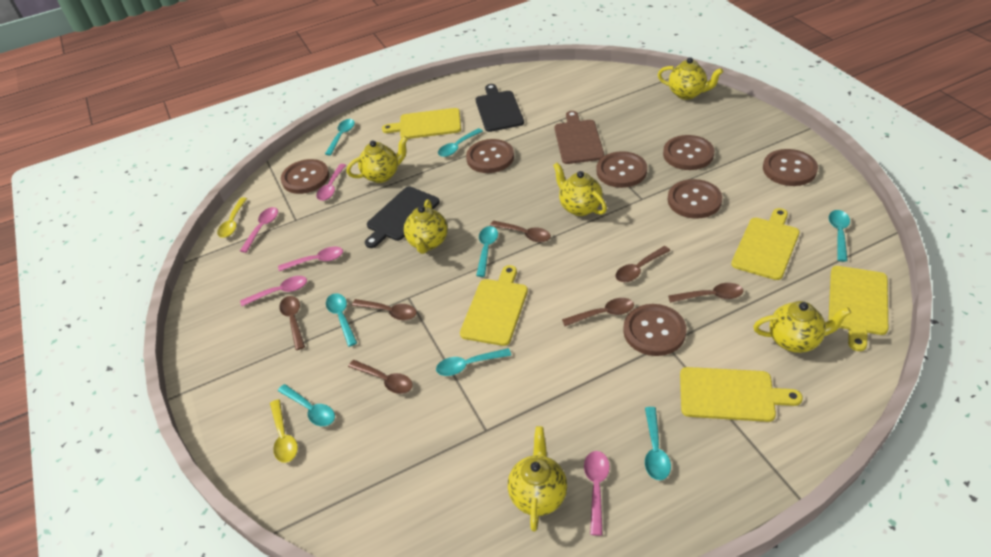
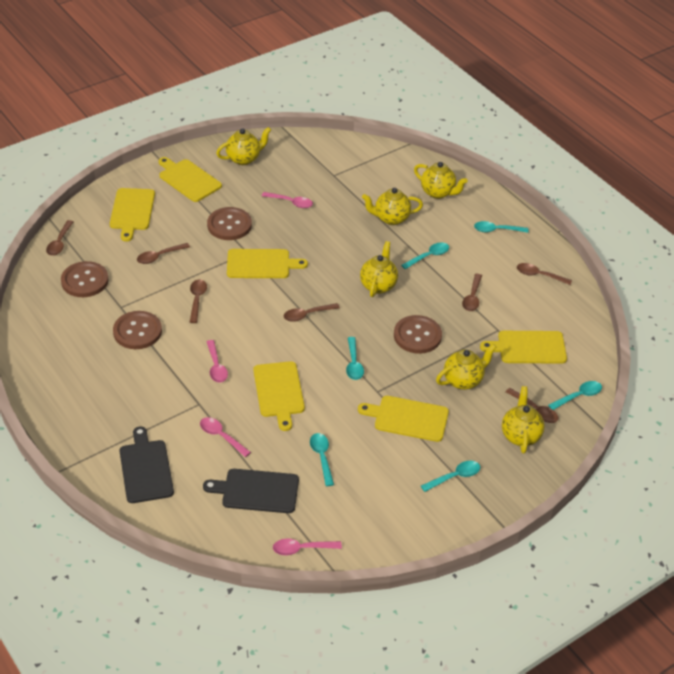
brown button: [281,159,329,194] [466,139,514,173] [597,151,647,188] [623,304,686,356] [663,135,714,170] [668,179,722,219] [763,149,818,186] = 7 -> [61,261,109,297] [113,311,162,349] [207,207,252,240] [394,315,442,354] = 4
brown cutting board: [555,111,604,164] = 1 -> none = 0
pink spoon: [240,207,278,253] [240,276,307,306] [278,247,343,271] [316,164,346,201] [584,451,610,536] = 5 -> [200,417,251,457] [206,340,228,382] [261,192,313,208] [273,539,342,555] = 4
turquoise spoon: [278,384,335,426] [325,119,355,156] [326,293,357,347] [436,348,511,376] [438,128,483,157] [476,226,498,277] [645,407,671,480] [829,210,850,262] = 8 -> [310,433,334,486] [346,337,364,380] [401,242,449,269] [421,461,480,492] [474,221,529,233] [548,381,602,410] = 6
yellow cutting board: [382,108,461,139] [460,265,528,346] [680,367,803,422] [731,208,800,280] [828,266,888,351] = 5 -> [110,188,155,242] [158,157,222,202] [227,249,308,278] [253,361,305,431] [358,396,449,442] [480,331,567,364] = 6
yellow spoon: [217,197,247,238] [270,399,298,463] = 2 -> none = 0

